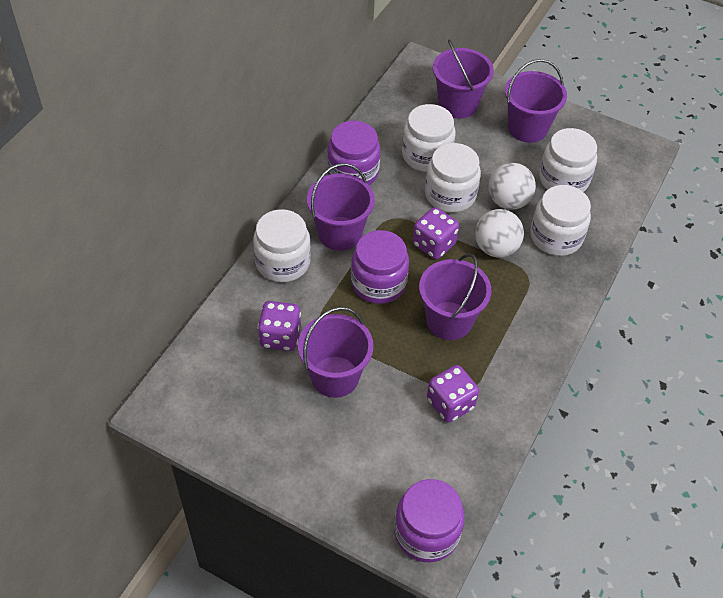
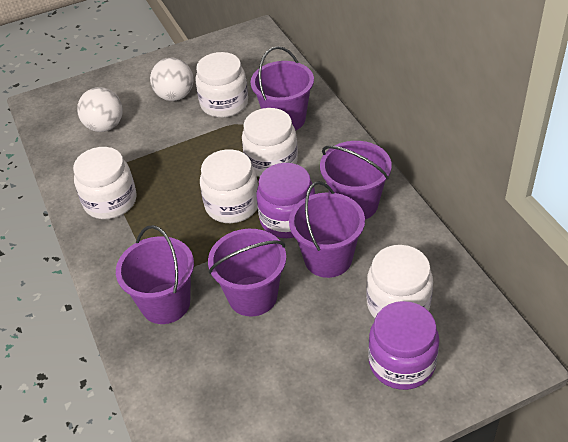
purple dice: [258,301,301,351] [413,207,459,259] [427,365,479,423] = 3 -> none = 0
purple jar: [327,121,380,185] [351,230,409,304] [394,479,465,562] = 3 -> [256,163,315,238] [368,301,439,390] = 2

